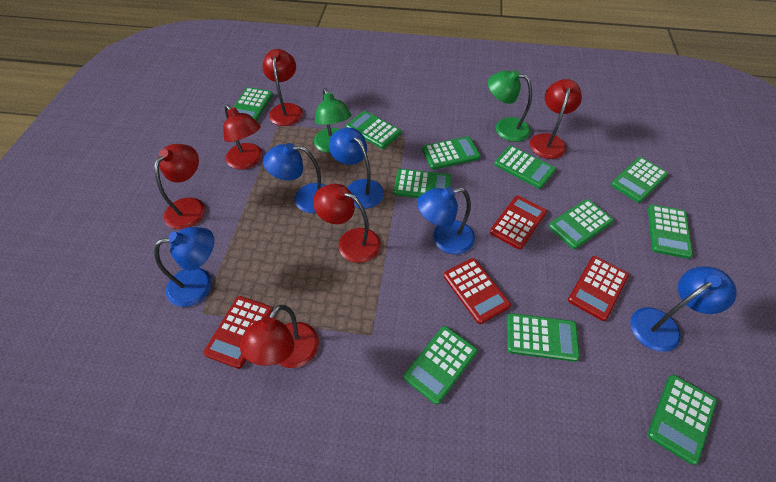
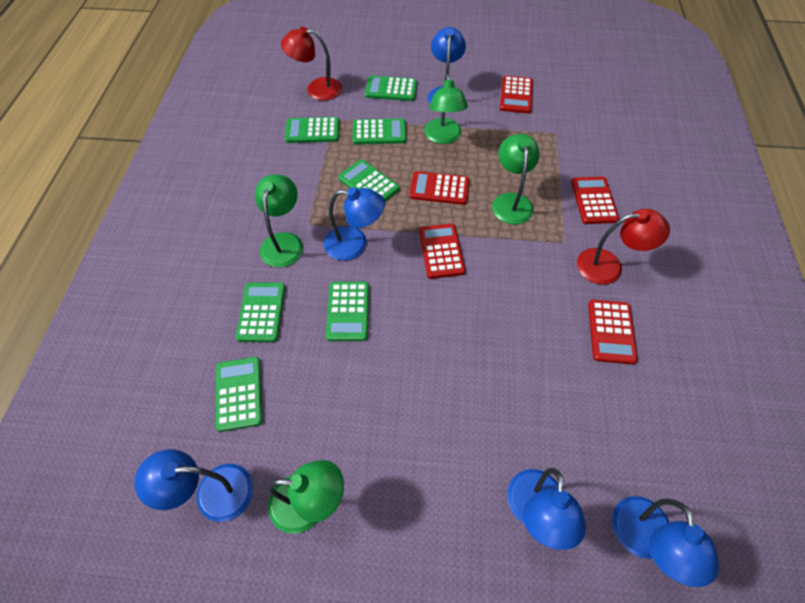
green calculator: [233,87,273,121] [346,111,401,149] [394,169,451,198] [404,326,477,405] [422,136,481,170] [494,146,556,189] [507,313,580,362] [548,199,614,249] [611,157,668,203] [647,375,717,465] [648,204,693,259] = 11 -> [216,357,263,432] [236,282,285,342] [285,117,339,143] [326,282,369,341] [338,159,400,201] [353,118,406,145] [365,76,417,101] = 7
green lamp: [314,88,351,153] [488,70,532,142] = 2 -> [255,174,303,267] [268,460,344,534] [424,74,468,144] [492,134,540,224] = 4
red calculator: [204,296,273,369] [443,258,511,324] [490,196,547,250] [568,256,629,321] = 4 -> [409,171,470,205] [419,224,465,279] [500,76,533,114] [571,177,619,224] [588,300,638,365] = 5
red lamp: [154,144,205,229] [223,104,263,170] [240,305,319,368] [262,49,303,126] [313,184,381,263] [530,79,582,159] = 6 -> [281,27,342,101] [577,209,670,285] = 2

